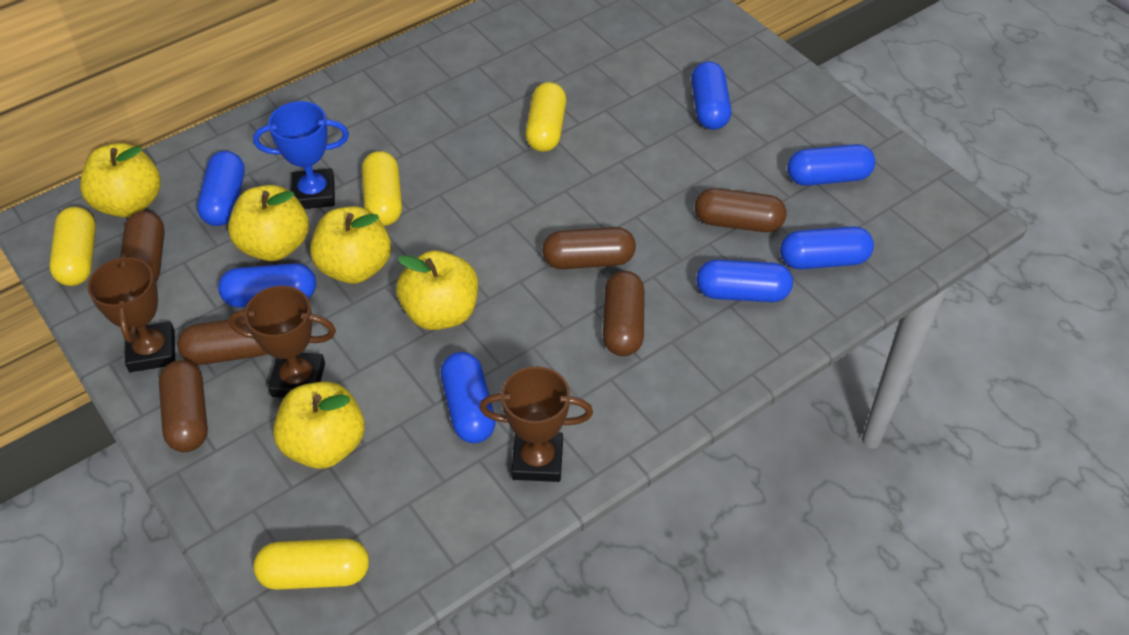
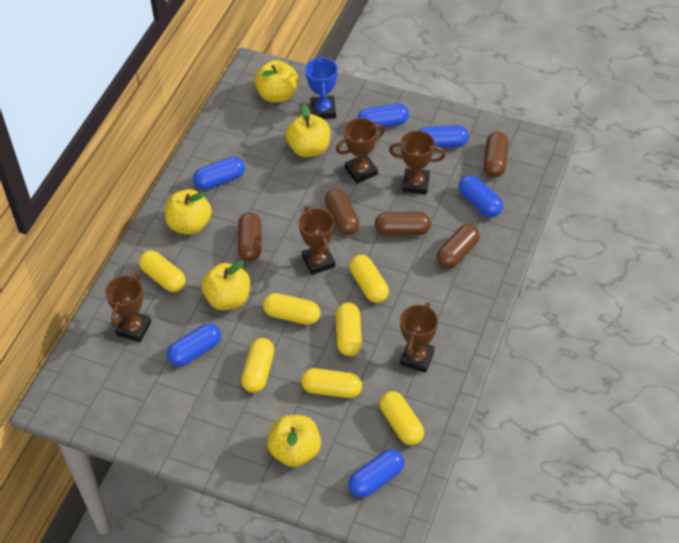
blue capsule: [197,151,245,226] [218,263,316,307] [441,352,496,443] [691,61,731,130] [696,260,793,302] [780,226,874,269] [787,144,875,186] = 7 -> [167,323,221,367] [193,157,245,190] [348,449,404,498] [357,103,409,129] [418,125,469,148] [459,175,503,217] = 6
brown capsule: [120,211,165,282] [159,360,208,452] [177,317,267,365] [542,227,636,269] [603,271,645,356] [695,188,786,232] = 6 -> [238,212,261,262] [325,189,360,235] [375,212,431,235] [437,224,480,269] [484,132,508,177] = 5
brown trophy: [87,254,175,372] [229,286,336,398] [479,366,593,482] = 3 -> [105,273,151,342] [298,207,335,275] [336,118,385,184] [389,131,446,194] [400,302,438,373] = 5
yellow capsule: [49,207,96,286] [253,539,369,590] [362,151,402,226] [525,82,566,152] = 4 -> [139,250,185,292] [241,338,274,393] [263,293,320,325] [301,368,362,398] [336,302,362,356] [349,255,389,303] [380,391,424,445] = 7

